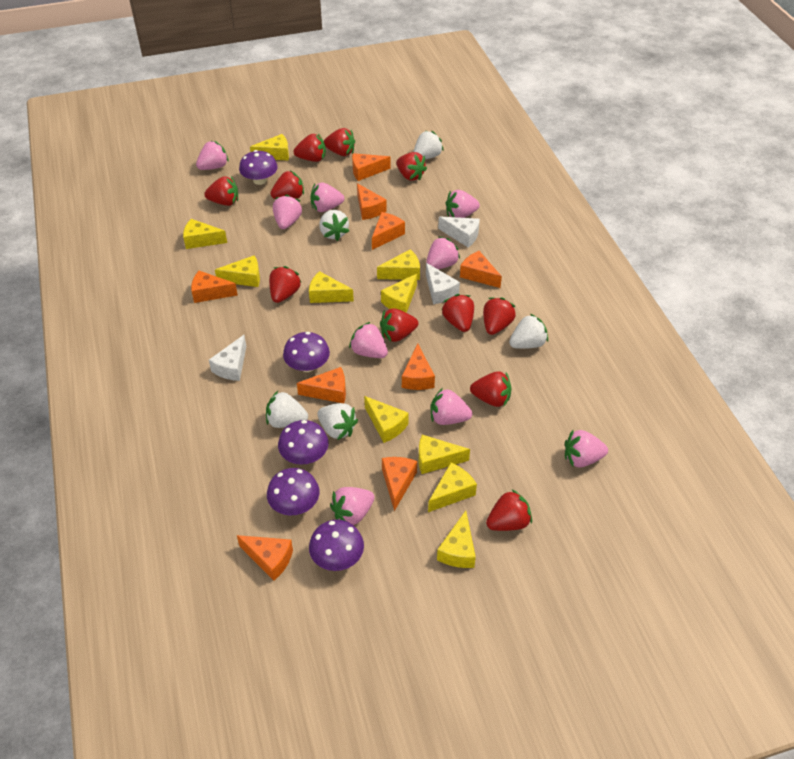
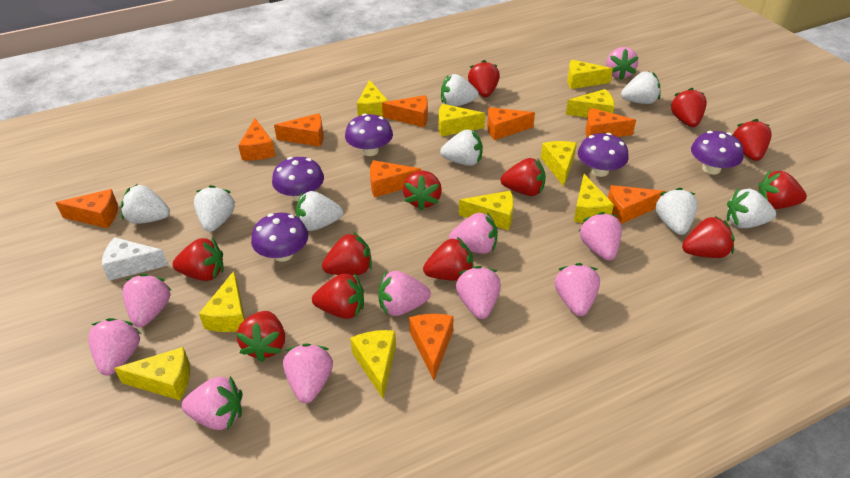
pink strawberry: [196,141,229,170] [273,194,302,229] [311,182,345,212] [330,487,375,525] [349,322,388,358] [426,237,460,269] [431,388,472,425] [446,190,480,218] [565,430,608,468] = 9 -> [88,318,141,376] [122,274,171,327] [181,376,242,430] [283,343,333,403] [378,271,431,316] [449,212,498,254] [456,266,501,319] [555,263,600,316] [578,212,622,261] [606,47,638,80] = 10
red strawberry: [204,176,238,206] [269,266,302,303] [270,170,304,199] [293,134,326,162] [324,128,355,156] [380,308,418,342] [396,152,427,181] [442,294,474,332] [470,372,511,407] [483,297,516,335] [486,489,532,531] = 11 -> [172,238,224,281] [236,311,285,362] [312,273,364,319] [322,232,372,275] [403,171,442,211] [423,237,473,281] [468,60,500,97] [501,158,546,196] [670,88,707,127] [682,216,735,258] [733,119,772,161] [758,170,807,209] = 12
white cheese: [209,335,246,381] [426,263,460,304] [438,217,480,248] = 3 -> [102,237,168,281] = 1
white strawberry: [266,391,308,428] [317,403,358,440] [319,210,349,241] [413,131,444,159] [509,314,548,349] = 5 -> [121,185,170,224] [194,185,235,232] [296,191,343,231] [440,129,483,166] [441,74,479,107] [621,71,660,104] [655,188,698,235] [727,188,776,228] = 8

